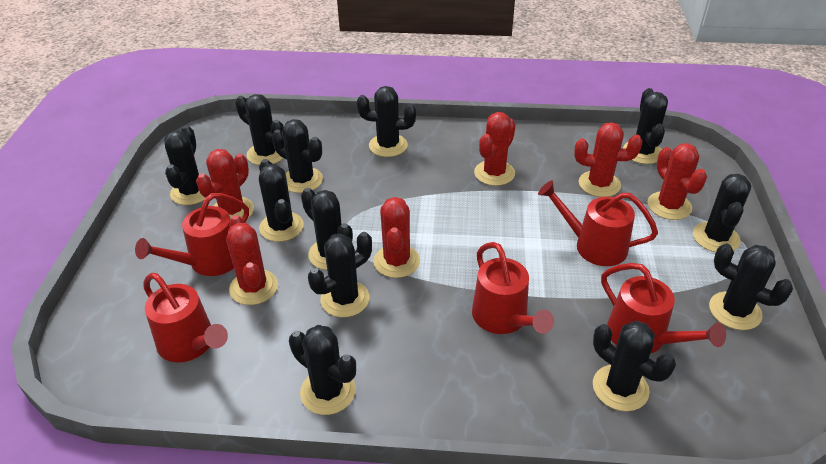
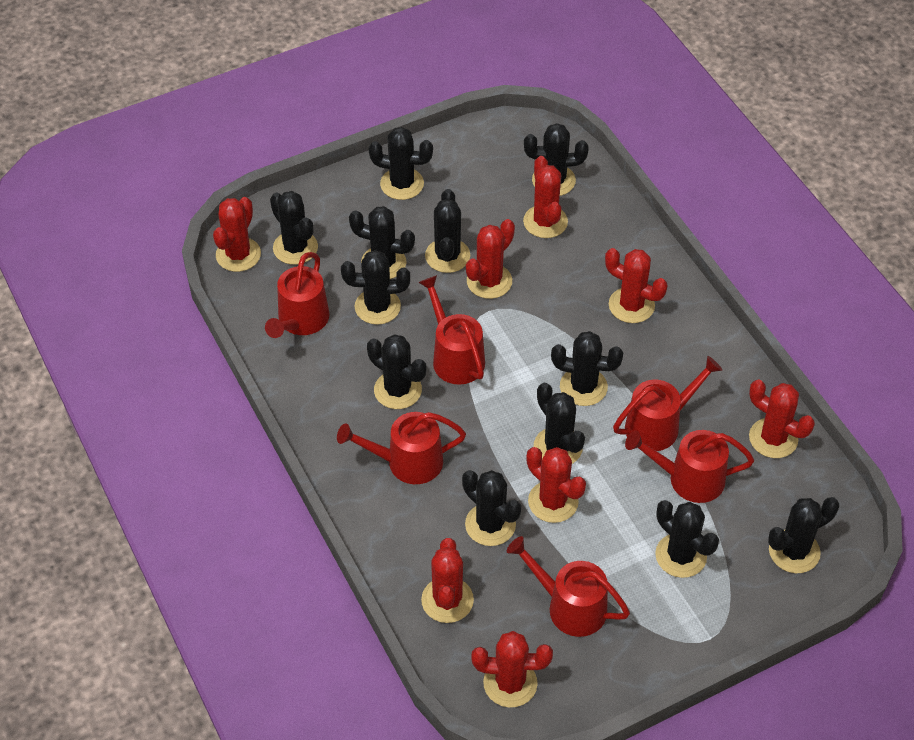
red cactus: [196,149,254,219] [226,215,278,305] [374,197,420,278] [474,112,516,186] [574,122,642,197] [647,143,707,220] = 6 -> [213,197,261,272] [421,538,474,623] [466,219,515,299] [472,631,553,708] [523,156,568,238] [526,447,586,523] [605,248,668,323] [749,379,815,458] = 8
red watering can: [135,193,249,276] [143,273,228,363] [472,242,554,334] [538,181,658,266] [601,263,726,354] = 5 -> [265,252,329,338] [337,412,466,484] [418,275,485,385] [507,536,630,637] [613,356,722,451] [625,430,754,503] = 6

